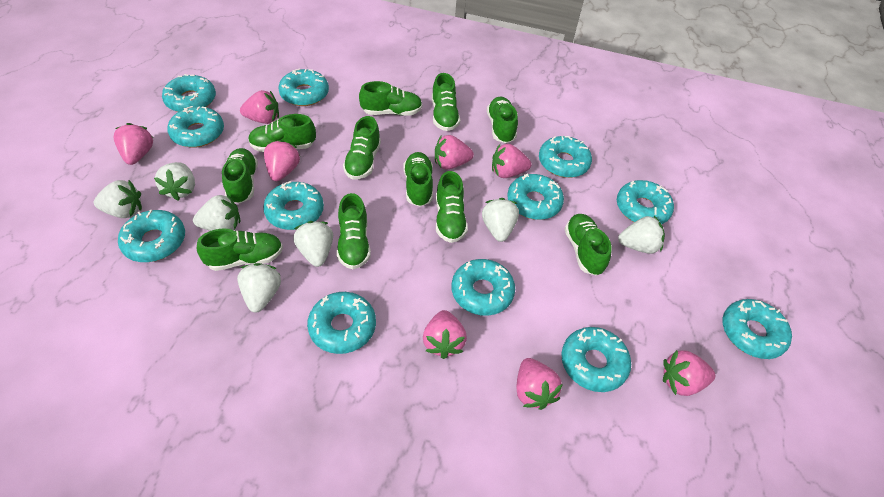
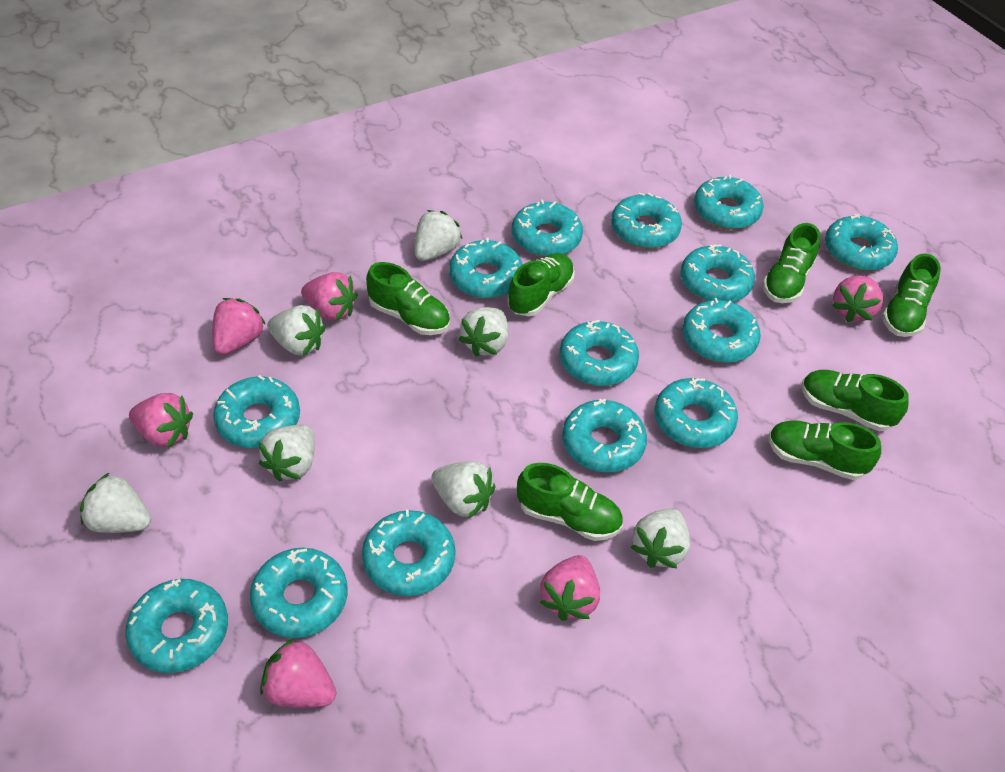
green shoe: [197,229,283,271] [222,148,258,204] [248,114,316,152] [337,193,371,269] [343,116,381,180] [359,81,422,116] [403,152,433,207] [432,73,460,131] [436,171,468,243] [487,97,518,143] [565,214,612,276] = 11 -> [366,262,450,335] [507,253,575,316] [517,463,623,541] [762,223,820,303] [768,420,881,480] [802,370,909,431] [882,253,941,337] = 7
pink strawberry: [114,123,153,165] [240,90,279,124] [264,140,300,181] [423,310,467,359] [435,135,474,169] [492,144,531,178] [516,358,563,410] [663,350,716,396] = 8 -> [129,393,193,448] [212,298,266,355] [260,638,336,708] [301,272,358,321] [540,555,600,621] [832,275,883,322] = 6
turquoise donut: [118,210,185,262] [162,74,216,112] [167,106,224,147] [263,181,324,230] [278,68,329,106] [307,292,376,354] [451,259,515,316] [507,173,564,220] [539,136,592,178] [561,327,631,392] [617,180,674,224] [722,299,792,359] = 12 -> [125,579,228,673] [213,375,300,448] [250,548,348,638] [362,509,455,596] [449,238,523,298] [512,200,583,257] [560,320,639,386] [562,399,647,473] [611,193,682,249] [654,378,738,448] [681,244,755,302] [682,298,761,363] [694,175,764,229] [825,214,898,271] = 14

